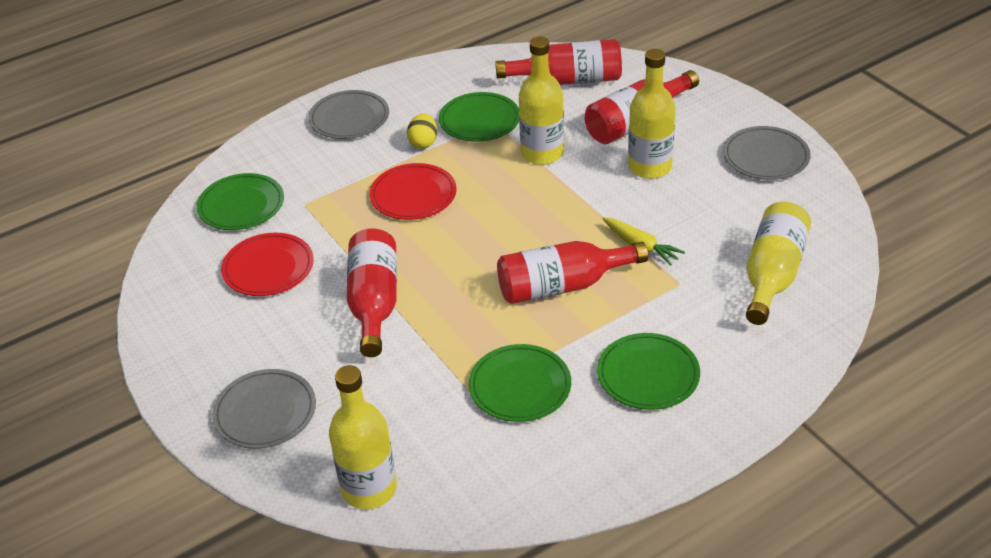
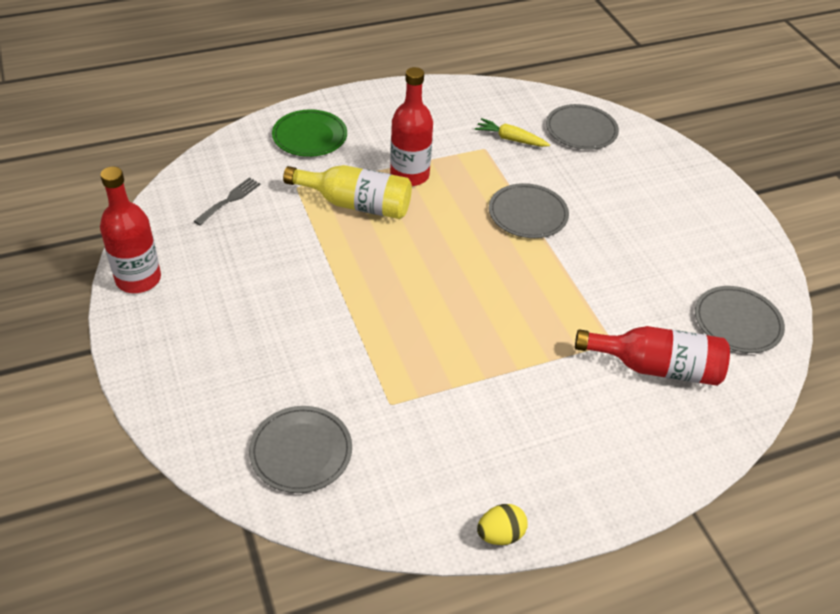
green plate: [197,173,284,230] [439,92,519,142] [469,344,571,422] [597,333,700,410] = 4 -> [272,109,347,157] = 1
grey fork: none = 0 -> [194,177,261,225] = 1
grey plate: [212,369,316,449] [308,90,389,139] [723,126,811,180] = 3 -> [249,406,352,493] [489,183,569,238] [546,104,619,150] [695,286,785,353] = 4
red bottle: [347,228,397,357] [495,39,622,85] [497,241,648,304] [585,70,699,144] = 4 -> [100,167,161,293] [390,67,433,186] [575,326,730,386] = 3
red plate: [221,233,314,296] [370,163,457,220] = 2 -> none = 0
yellow bottle: [329,365,397,509] [519,37,564,165] [628,49,676,179] [746,202,811,325] = 4 -> [283,165,412,219] = 1

